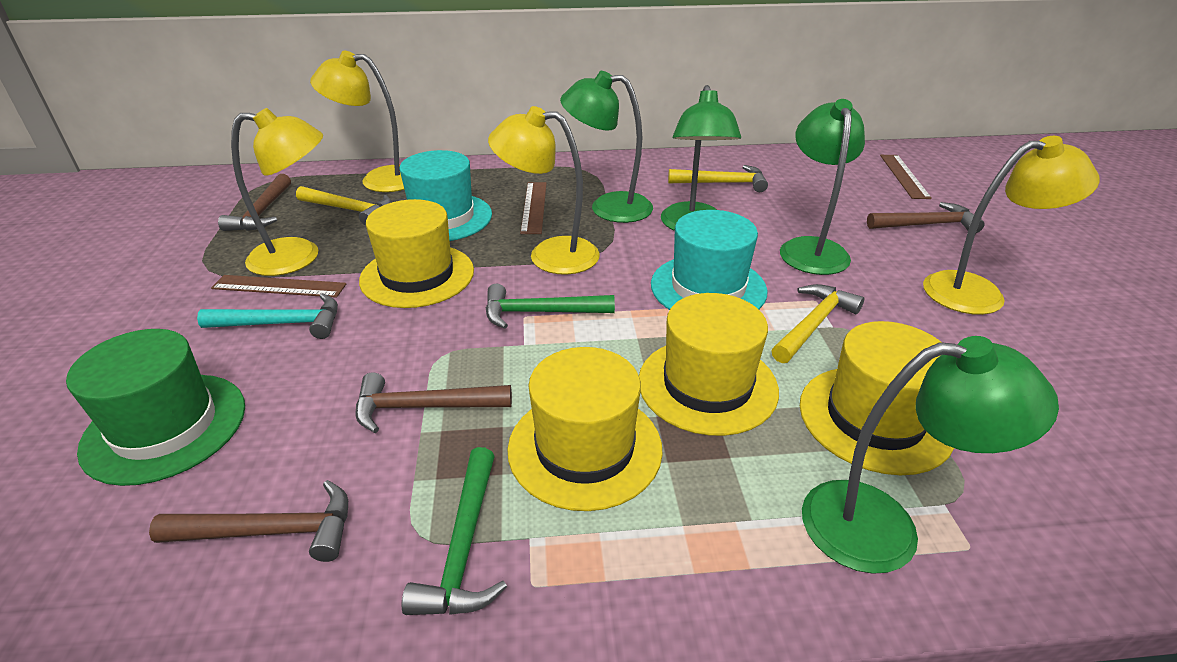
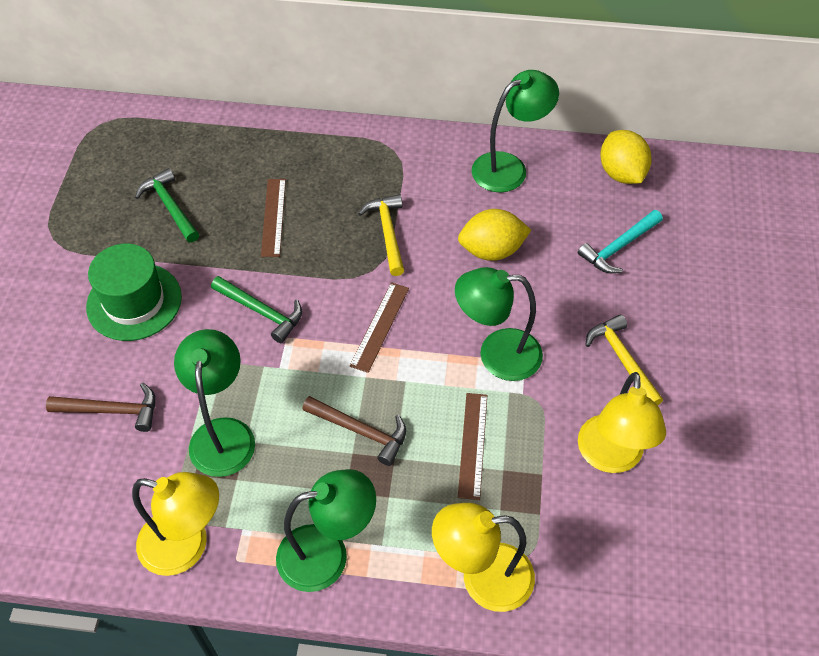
brown hammer: [149,480,348,562] [218,174,291,231] [356,372,512,433] [867,202,984,233] = 4 -> [46,383,155,432] [302,396,406,466] = 2
turquoise hat: [399,150,492,241] [651,210,768,310] = 2 -> none = 0
yellow hammer: [296,186,392,226] [668,165,768,192] [772,284,864,363] = 3 -> [358,194,405,276] [586,314,663,405] = 2
yellow hat: [359,199,474,308] [507,347,663,511] [639,293,779,436] [800,321,954,475] = 4 -> none = 0
yellow lamp: [231,108,323,276] [310,51,404,192] [488,106,600,275] [923,136,1100,315] = 4 -> [132,472,219,576] [432,503,535,612] [578,372,666,473] = 3
yellow lemon: none = 0 -> [458,209,531,261] [600,130,652,184] = 2

